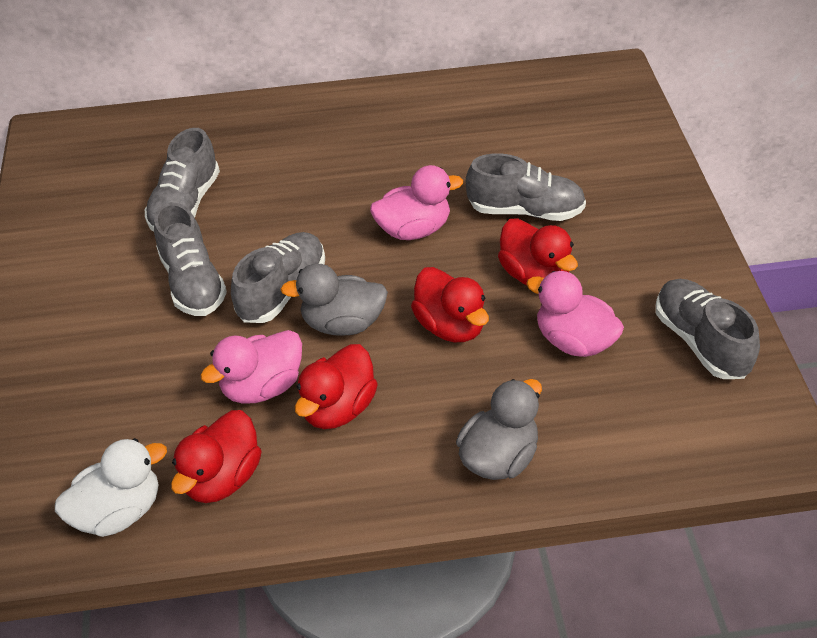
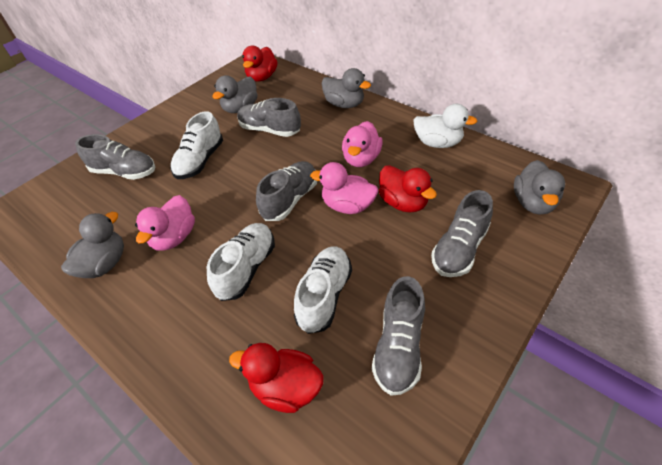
grey duck: [280,263,388,336] [456,379,542,480] = 2 -> [61,212,124,278] [212,75,258,113] [321,68,371,108] [514,160,565,214] = 4
red duck: [171,410,261,503] [295,344,378,429] [411,267,489,342] [498,218,578,285] = 4 -> [229,343,323,413] [242,46,277,81] [379,165,437,213] = 3
white shoe: none = 0 -> [170,111,223,179] [207,223,275,301] [294,247,352,334] = 3

